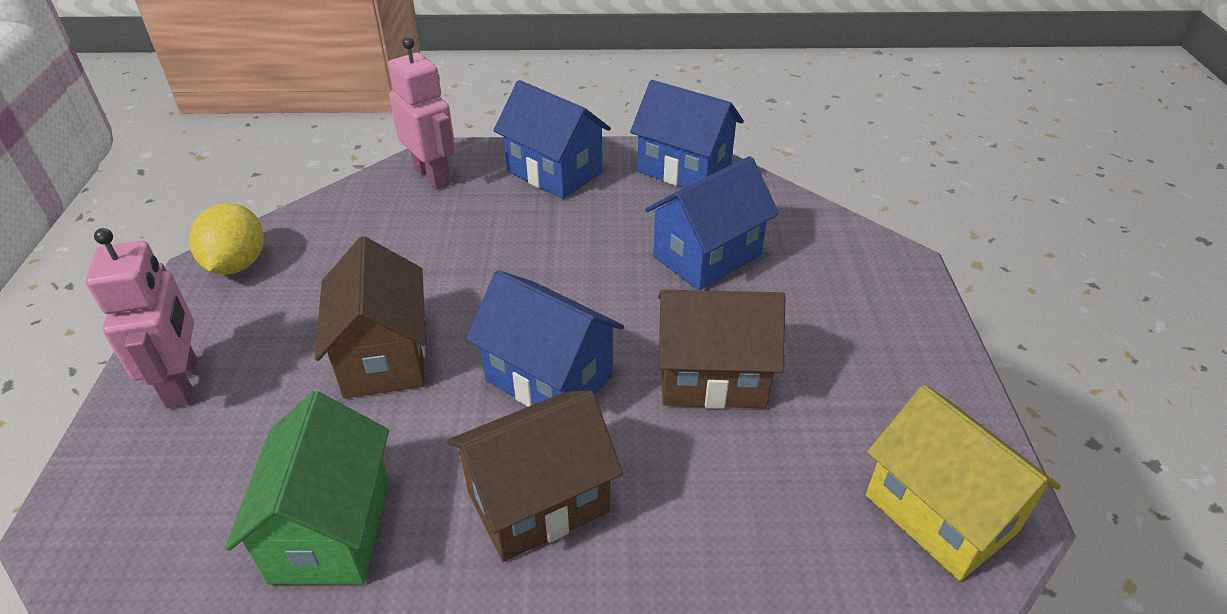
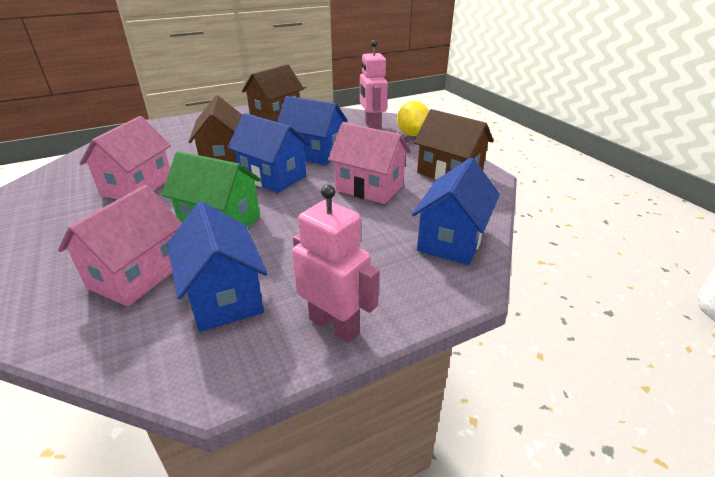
pink house: none = 0 -> [58,185,182,306] [79,116,171,199] [328,122,411,204] = 3
yellow house: [866,385,1061,581] = 1 -> none = 0

